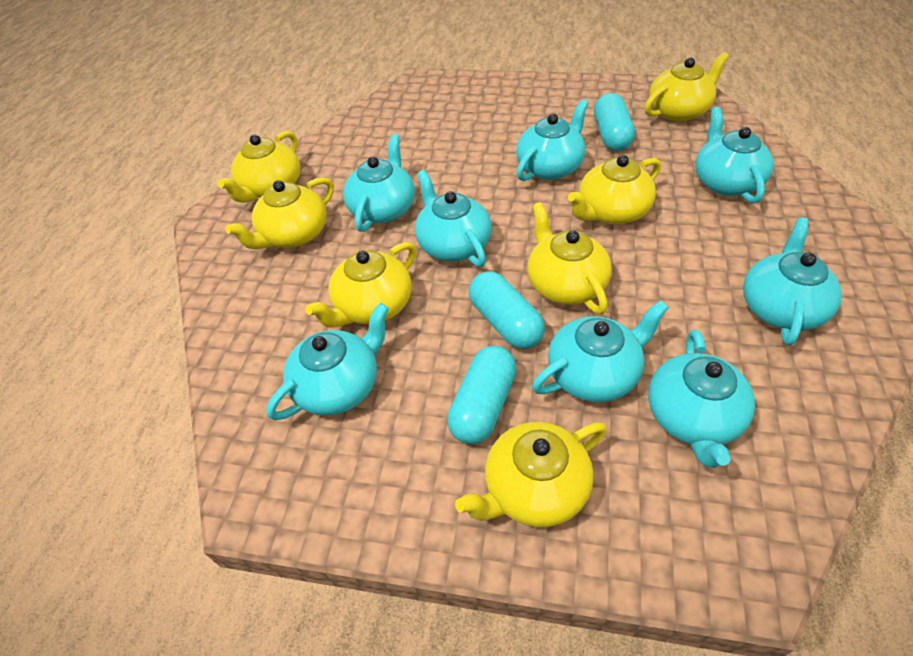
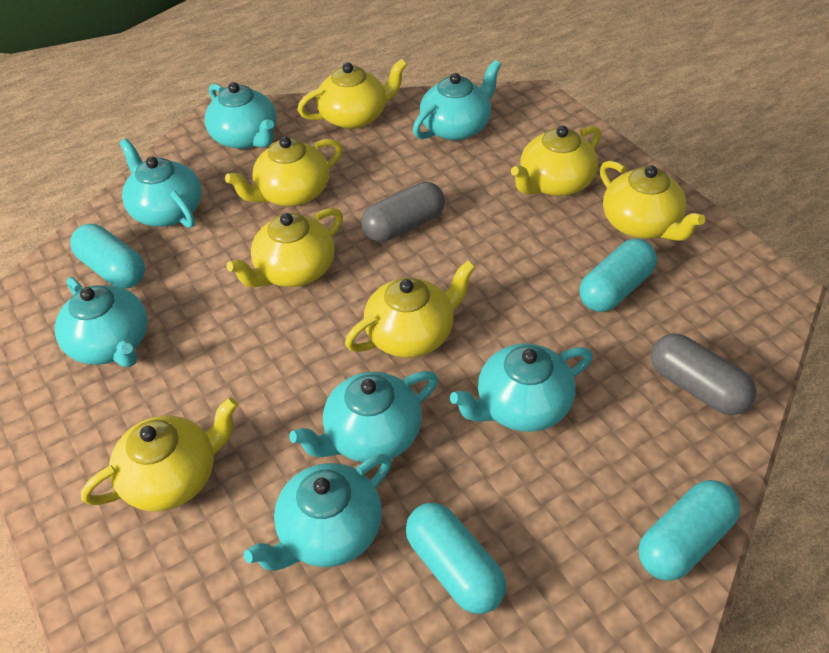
grey capsule: none = 0 -> [361,182,445,242] [651,333,757,415] = 2
turquoise capsule: [447,346,517,444] [469,271,545,349] [594,93,635,151] = 3 -> [70,224,145,288] [406,503,506,614] [579,239,657,312] [638,480,741,581] = 4
turquoise teapot: [266,303,389,420] [343,134,415,232] [415,170,492,267] [516,99,588,181] [532,300,668,402] [648,329,755,468] [695,107,774,203] [743,217,842,346] = 8 -> [55,277,148,367] [120,138,202,228] [205,82,277,149] [244,454,392,571] [289,371,438,462] [413,60,501,141] [450,343,593,432] = 7

